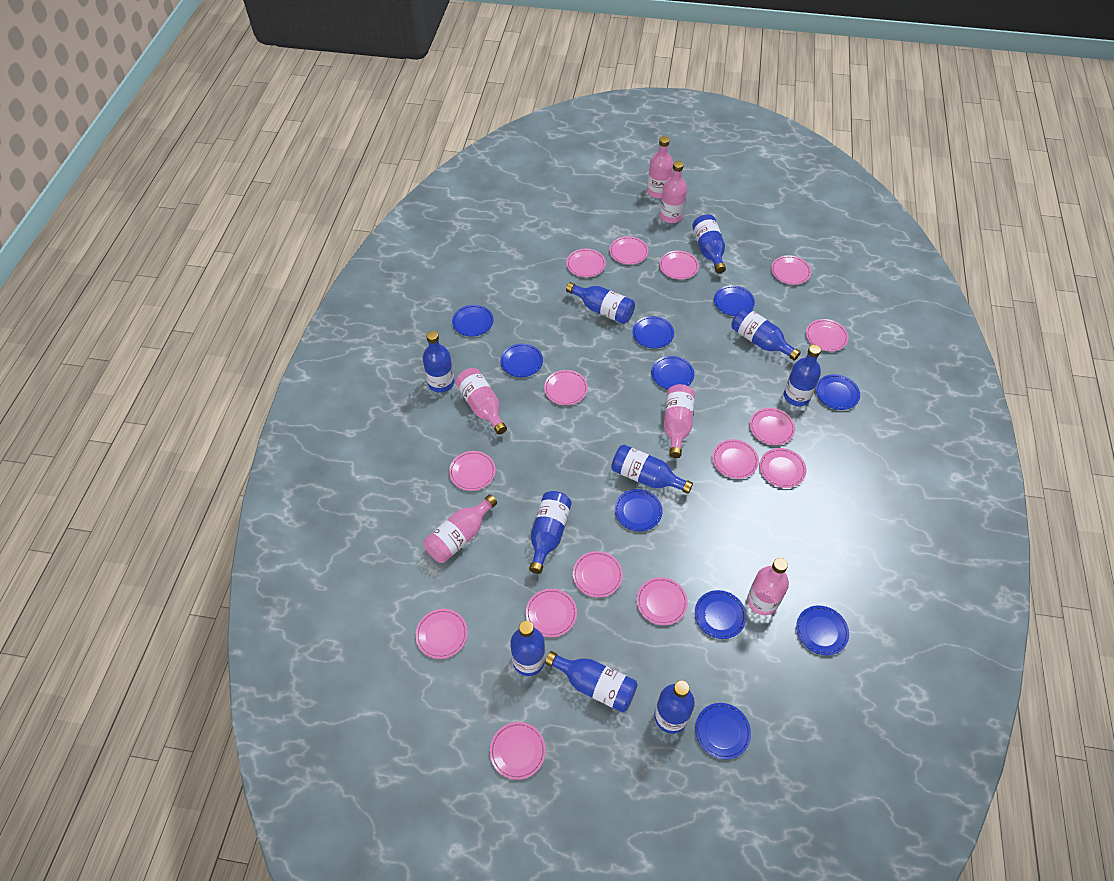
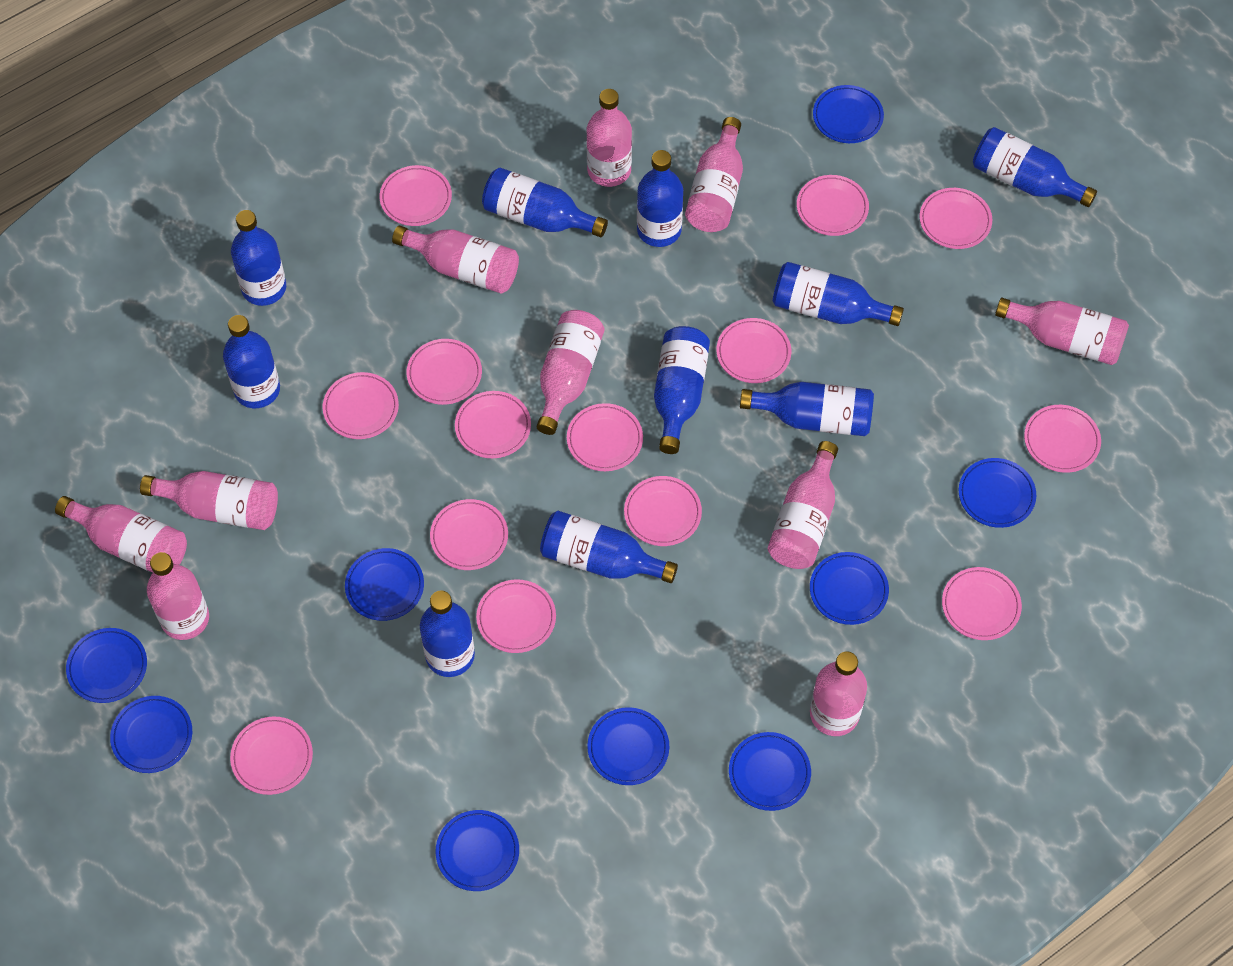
blue plate: [452,305,494,337] [500,343,543,377] [615,489,663,531] [632,316,674,349] [651,356,694,390] [695,590,746,639] [695,703,751,759] [714,285,755,316] [796,605,849,655] [816,374,860,410] = 10 -> [66,628,147,703] [110,696,192,773] [345,548,424,621] [436,810,519,891] [587,707,669,785] [729,732,811,811] [810,552,889,625] [813,85,884,143] [959,458,1036,528] = 9
pink bottle: [423,494,497,563] [456,368,507,435] [647,136,673,198] [660,161,687,223] [664,384,695,458] [747,558,789,615] = 6 -> [55,496,187,573] [140,471,278,530] [147,552,209,640] [392,225,519,294] [537,310,604,435] [587,89,632,187] [685,117,743,232] [768,441,838,569] [810,651,867,736] [995,298,1129,365] = 10
pink plate: [415,609,468,659] [449,451,496,491] [490,722,546,780] [526,589,577,637] [544,370,588,405] [566,248,606,277] [573,551,623,598] [609,236,648,265] [637,577,688,625] [659,251,699,280] [712,439,759,479] [750,408,795,445] [760,448,807,488] [771,255,811,285] [806,319,848,352] = 15 -> [230,717,313,795] [323,372,399,439] [380,165,452,226] [407,339,482,405] [430,499,508,570] [455,391,531,458] [476,579,556,653] [567,403,643,471] [624,476,702,546] [716,318,791,383] [797,175,869,236] [919,188,992,249] [942,567,1022,640] [1024,405,1101,473] = 14

